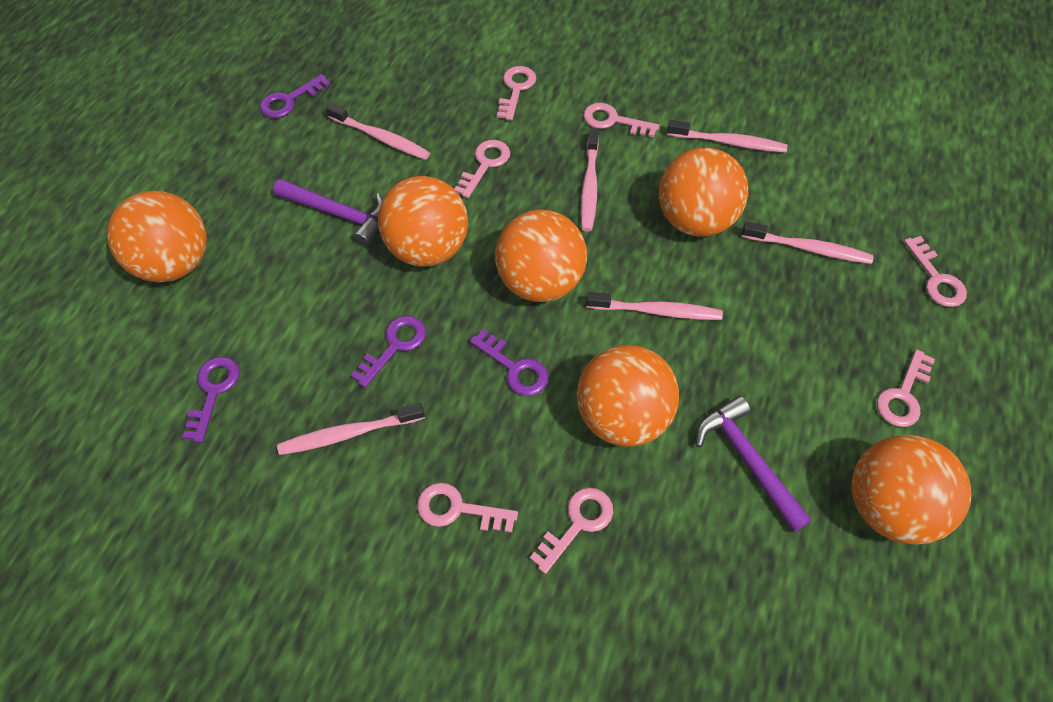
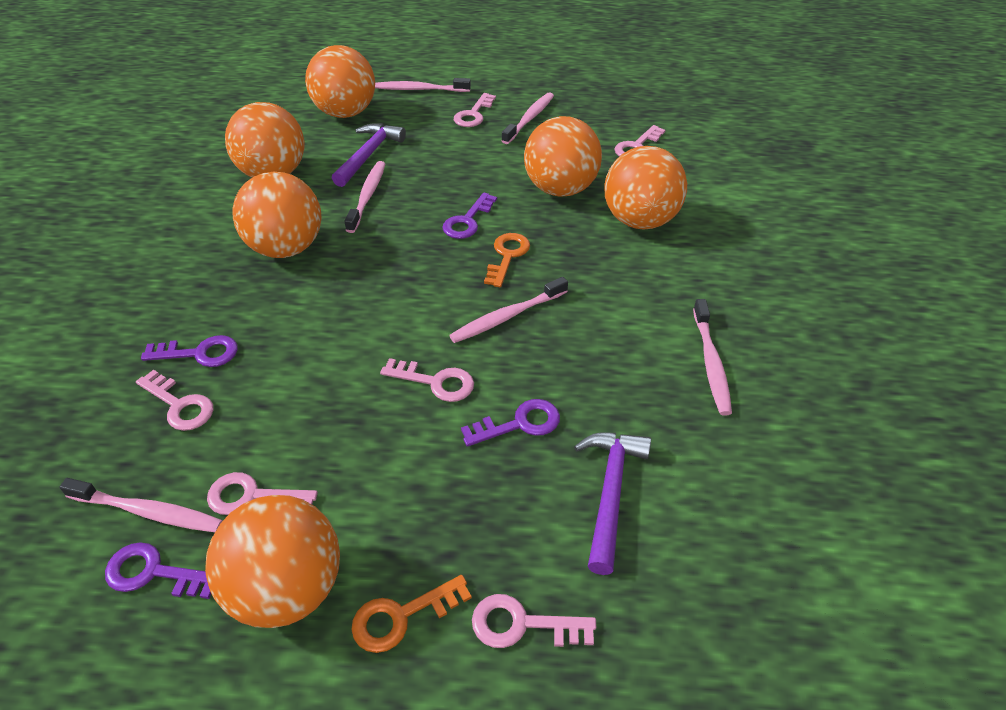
orange key: none = 0 -> [351,575,472,653] [484,233,530,287] = 2
pink key: [417,483,518,533] [454,140,510,198] [497,66,536,121] [530,488,613,574] [583,103,659,138] [877,350,935,427] [904,236,967,307] = 7 -> [136,370,213,431] [207,472,318,515] [380,358,474,402] [454,93,496,127] [472,594,596,648] [614,125,665,156] = 6

